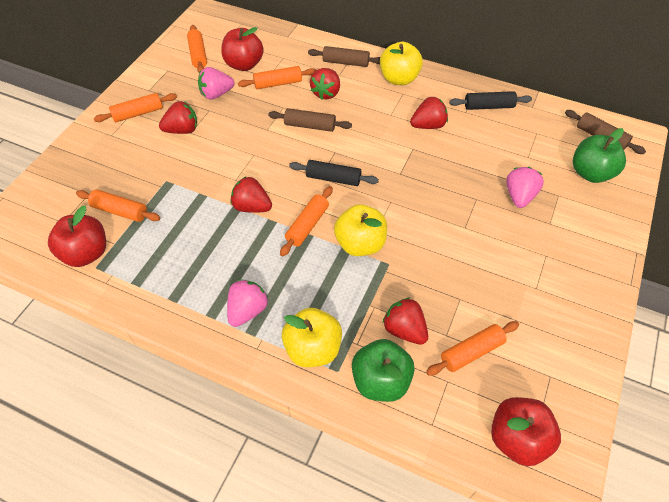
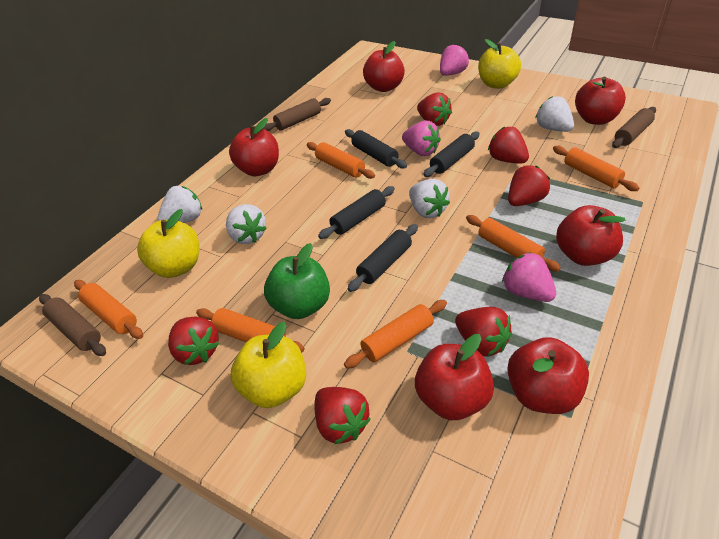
black rolling pin: [289,160,379,186] [449,91,532,110] = 2 -> [318,186,395,239] [345,129,407,169] [348,224,418,292] [423,132,480,177] = 4
green apple: [352,339,415,402] [573,128,626,183] = 2 -> [264,243,330,319] = 1
red apple: [48,206,106,267] [221,27,264,71] [491,397,561,466] = 3 -> [229,118,279,176] [363,41,405,92] [415,334,494,420] [507,337,589,414] [556,205,625,266] [575,77,626,125] = 6
red strawberry: [159,101,197,134] [230,176,272,213] [310,68,340,100] [383,297,428,345] [410,96,448,129] = 5 -> [168,317,220,365] [314,387,371,445] [417,92,452,126] [455,307,512,357] [488,127,529,164] [508,165,550,206] = 6
white strawberry: none = 0 -> [157,186,202,223] [226,204,267,244] [409,179,450,218] [535,96,574,132] = 4

